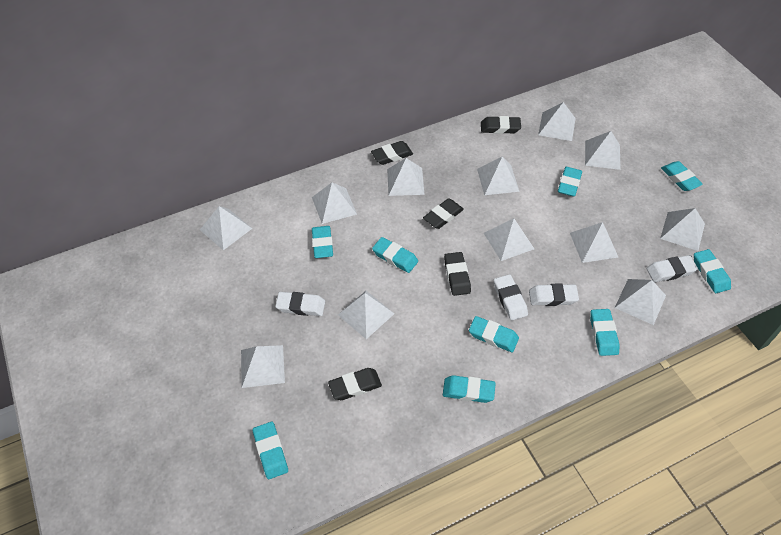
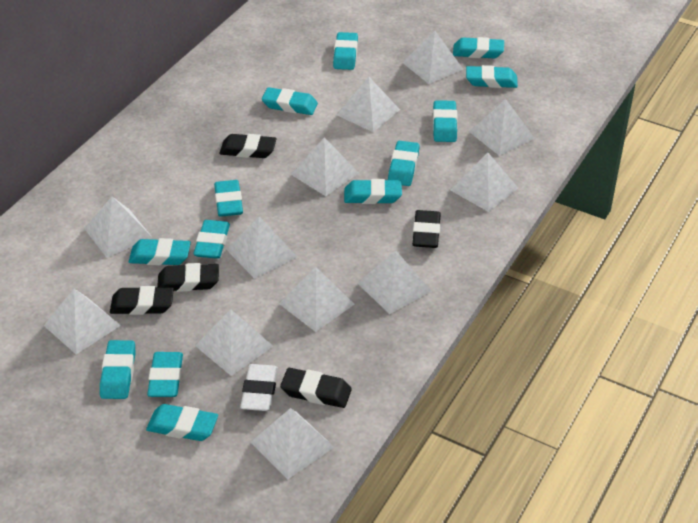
turquoise eraser: [253,422,288,479] [312,226,333,258] [372,237,418,273] [443,375,496,403] [469,316,519,352] [558,167,582,197] [590,309,620,356] [661,161,703,191] [694,249,731,293] = 9 -> [100,340,135,399] [129,238,191,266] [146,404,218,441] [147,352,183,397] [193,220,230,259] [214,180,243,217] [262,87,318,115] [333,32,358,70] [344,179,402,204] [388,141,420,186] [433,100,457,142] [453,37,504,58] [466,65,518,88] = 13
white eraser: [275,292,325,316] [494,274,528,320] [529,284,579,306] [646,255,698,282] = 4 -> [240,364,278,411] = 1

